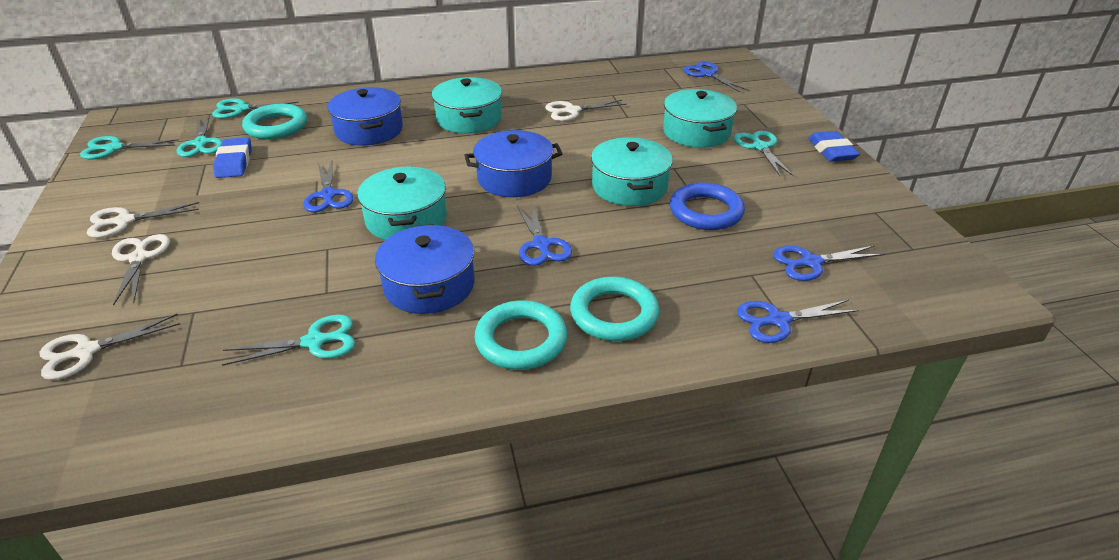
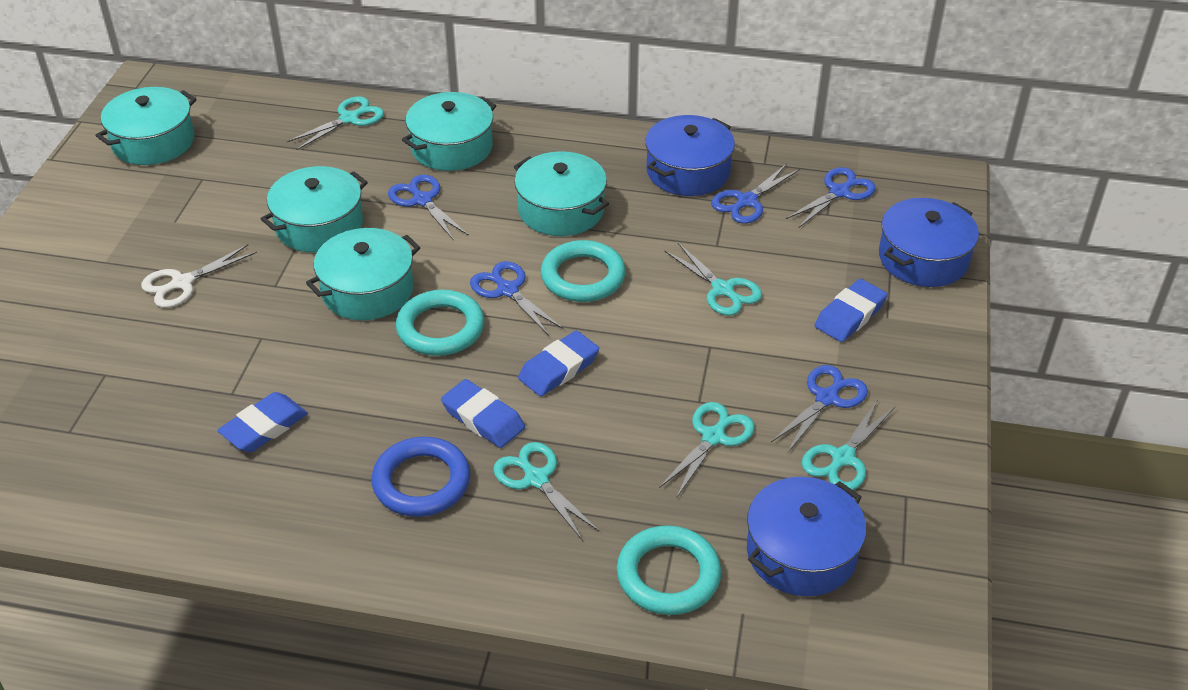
blue eraser: [213,137,252,178] [808,131,860,162] = 2 -> [217,392,308,452] [441,379,525,448] [518,330,599,396] [815,279,887,342] = 4
turquoise pot: [357,166,447,240] [432,77,502,133] [591,137,673,206] [663,89,737,148] = 4 -> [96,87,197,165] [261,166,368,252] [306,228,420,320] [402,92,496,171] [514,151,609,236] = 5
white scissors: [40,314,180,380] [87,202,199,238] [112,234,170,306] [545,100,627,121] = 4 -> [141,244,257,308] = 1

